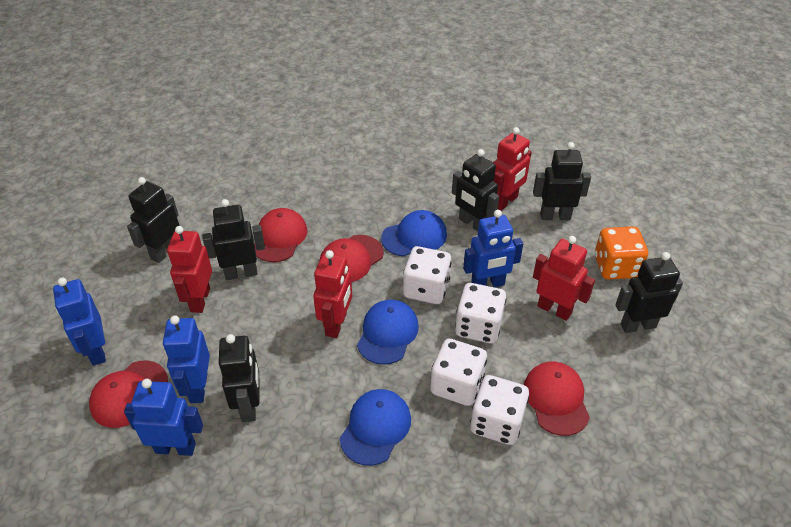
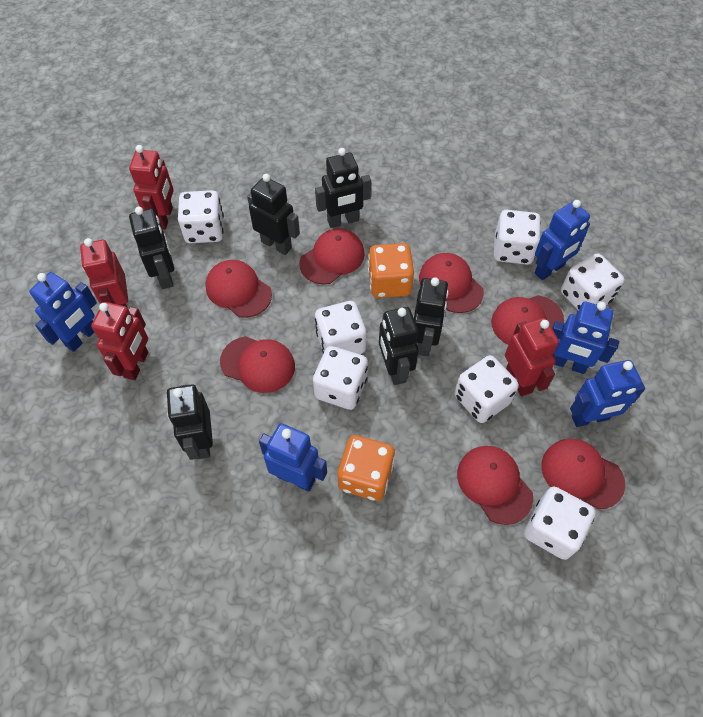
blue cap: [340,389,411,466] [357,300,419,365] [381,210,447,256] = 3 -> none = 0
blue robot: [53,277,106,366] [124,379,203,456] [163,315,210,403] [463,210,523,287] = 4 -> [29,272,97,352] [259,423,327,492] [535,200,590,280] [552,301,619,374] [570,360,645,427] = 5
orange dice: [595,226,648,280] = 1 -> [338,435,395,501] [368,243,414,298] = 2
red cap: [89,360,168,428] [254,208,307,262] [320,235,384,282] [524,362,590,436] = 4 -> [205,260,272,318] [220,336,295,393] [299,228,365,284] [419,253,484,313] [457,446,533,525] [491,295,564,345] [541,439,625,509] = 7
white dice: [403,246,452,304] [430,338,487,406] [455,283,506,343] [470,375,529,445] = 4 -> [178,190,224,243] [313,346,368,410] [315,301,367,354] [454,355,519,423] [494,210,541,265] [524,487,595,560] [561,254,625,310] = 7

